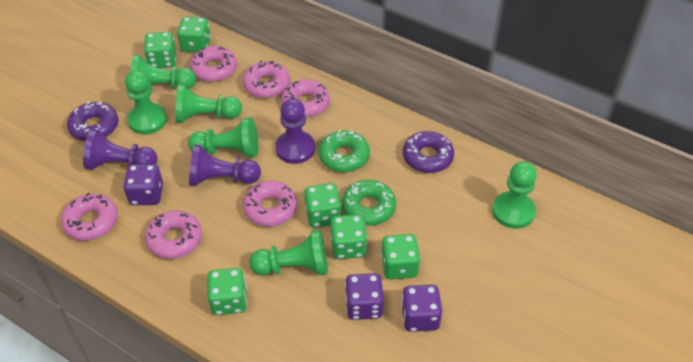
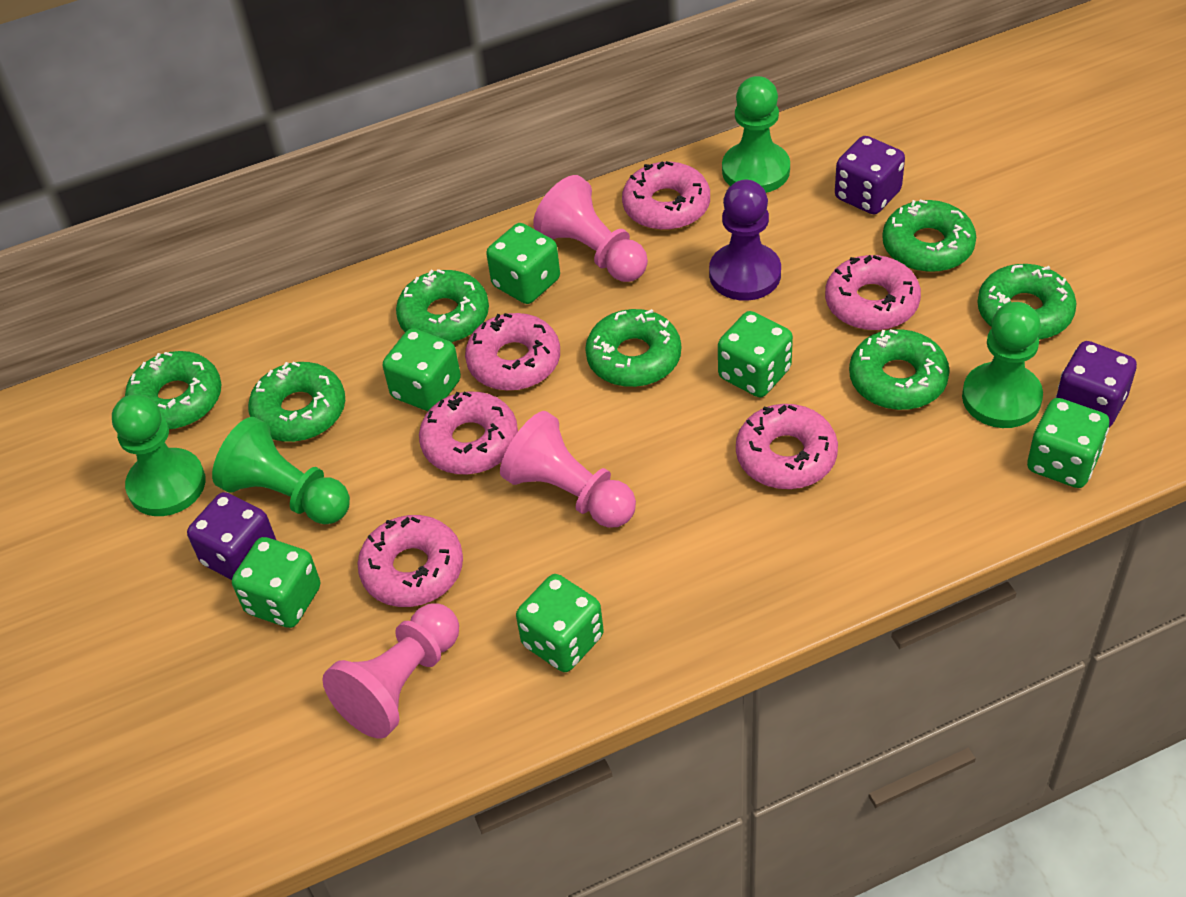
green donut: [319,129,370,172] [342,180,396,226] = 2 -> [125,351,221,430] [248,362,345,442] [396,269,489,343] [585,309,681,387] [849,329,950,410] [882,200,976,272] [977,264,1076,340] = 7
green pawn: [125,70,167,135] [131,54,196,89] [175,84,242,123] [188,117,258,158] [249,229,328,276] [492,162,537,229] = 6 -> [112,394,206,516] [212,417,350,524] [722,76,790,193] [962,302,1043,428] = 4
pink pawn: none = 0 -> [322,603,459,739] [500,411,636,528] [533,175,648,282] = 3
purple donut: [67,101,118,141] [403,131,454,173] = 2 -> none = 0
purple pawn: [83,129,157,170] [189,144,261,186] [275,98,315,164] = 3 -> [709,180,781,301] = 1

